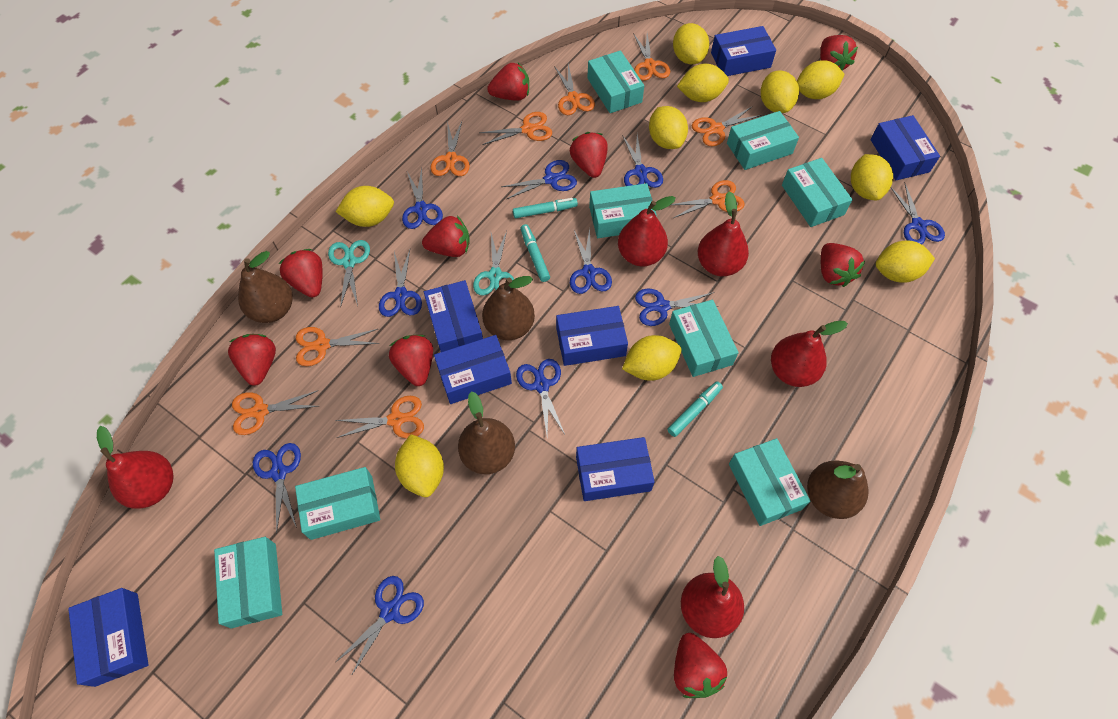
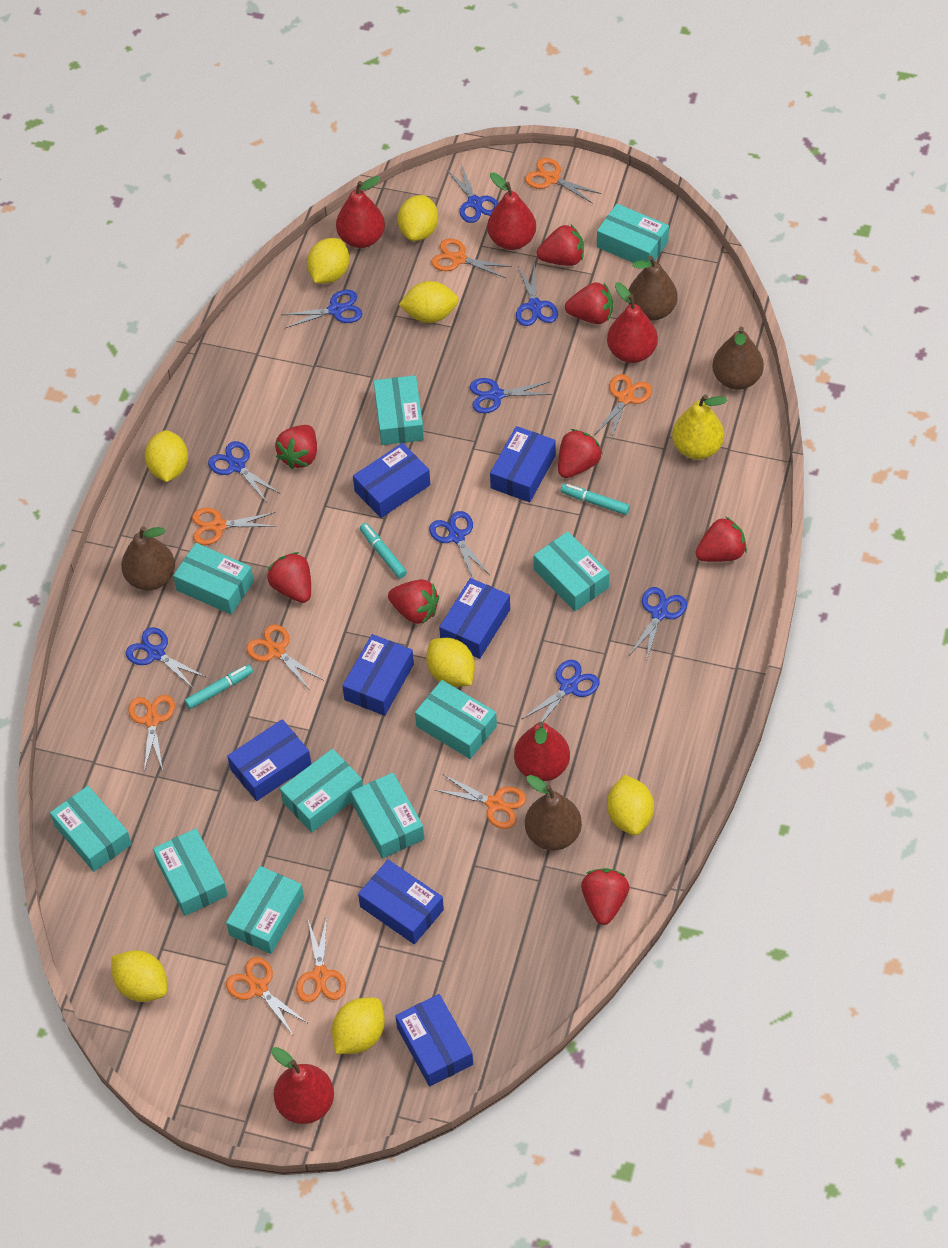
blue scissors: [253,443,301,533] [336,576,424,676] [379,250,422,317] [402,168,443,229] [501,160,577,199] [516,359,565,435] [570,228,612,294] [622,134,663,188] [635,289,718,326] [891,184,945,244] = 10 -> [126,627,207,689] [208,441,281,501] [281,290,363,328] [429,511,491,579] [446,164,498,223] [470,378,553,413] [516,262,558,326] [521,660,600,722] [629,587,687,662] = 9
red strawberry: [228,334,276,386] [279,249,323,298] [389,335,433,386] [422,216,470,257] [487,63,529,101] [570,132,608,178] [674,633,727,698] [820,35,858,70] [821,243,865,287] = 9 -> [267,552,311,603] [275,425,317,469] [388,579,439,624] [537,225,584,266] [558,429,602,478] [565,282,613,324] [581,868,629,925] [695,516,747,562] = 8
turquoise box: [214,537,282,628] [295,467,380,540] [587,50,644,113] [589,183,657,238] [669,300,739,377] [727,111,799,170] [729,438,811,526] [782,158,853,227] = 8 -> [50,786,132,872] [153,828,228,916] [173,543,254,615] [226,866,304,954] [280,749,363,832] [351,772,424,859] [374,375,424,445] [415,680,497,759] [534,532,609,611] [597,204,669,263] = 10
turquoise scissors: [328,240,370,308] [473,231,514,295] = 2 -> none = 0
yellow lemon: [336,186,394,227] [395,434,444,497] [622,335,682,381] [649,106,688,149] [673,23,709,64] [677,64,729,102] [761,71,799,113] [797,61,845,99] [851,154,893,200] [876,240,935,282] = 10 -> [111,950,167,1002] [145,430,188,482] [307,238,349,283] [332,998,385,1054] [398,195,438,241] [399,281,459,323] [426,638,475,687] [607,775,654,835] = 8
yellow pear: none = 0 -> [672,394,728,460] = 1

